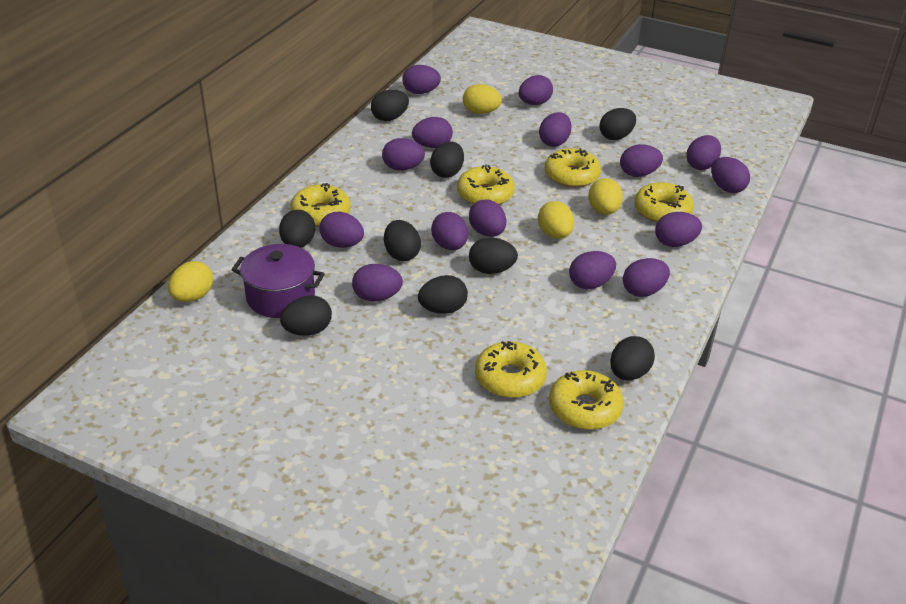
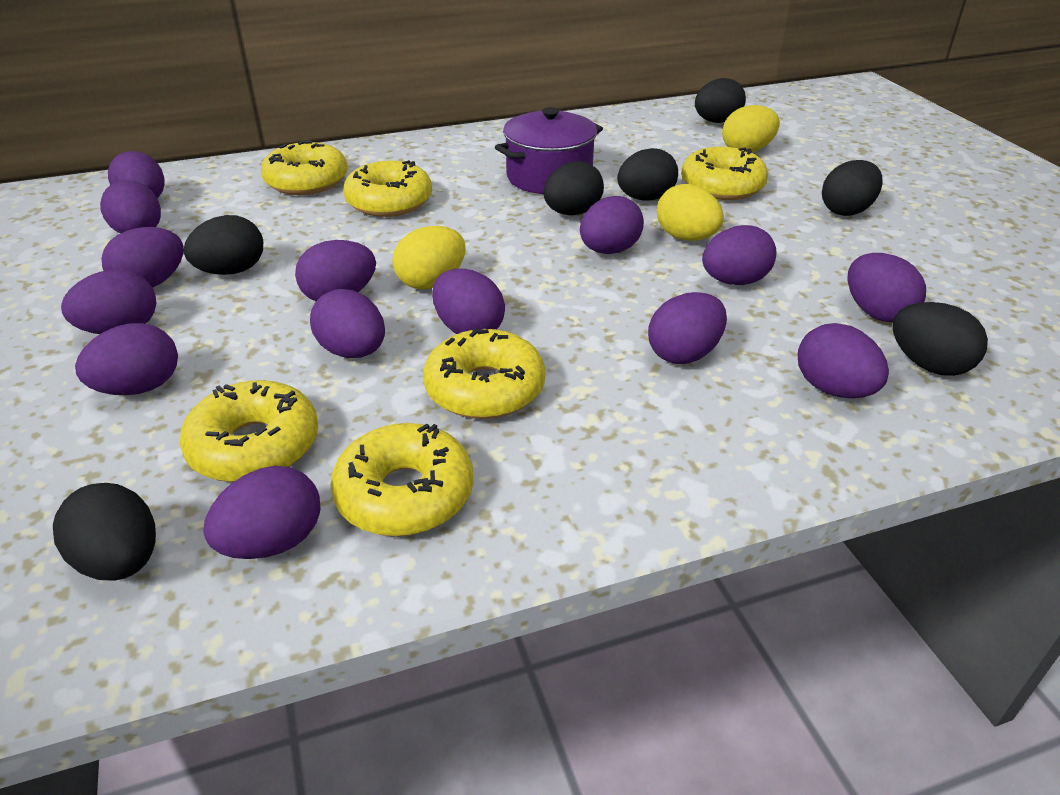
black egg: [279,210,315,248] [280,296,332,336] [371,90,409,121] [384,220,421,261] [418,275,468,314] [430,141,464,178] [469,238,518,274] [600,108,636,140] [610,336,655,380] = 9 -> [53,483,156,581] [184,215,263,275] [544,161,604,215] [617,148,678,201] [695,78,746,123] [822,160,883,216] [893,302,988,376] = 7
purple egg: [319,212,364,248] [352,264,403,301] [382,138,425,171] [403,65,441,94] [412,117,453,148] [431,212,468,250] [469,199,506,237] [519,75,553,105] [539,112,571,147] [569,251,616,289] [620,144,663,177] [623,258,670,297] [655,212,702,247] [687,135,721,170] [711,157,750,193] = 15 -> [61,270,156,334] [75,323,178,395] [100,180,161,233] [101,227,184,288] [108,151,165,198] [203,466,321,559] [295,240,376,301] [310,289,385,358] [432,269,505,334] [580,196,644,254] [648,292,727,364] [702,225,777,285] [798,323,889,398] [847,253,926,323] = 14
yellow egg: [168,261,213,302] [463,84,502,114] [538,201,574,239] [588,178,623,215] = 4 -> [393,226,466,289] [657,184,724,241] [722,105,780,153] = 3

